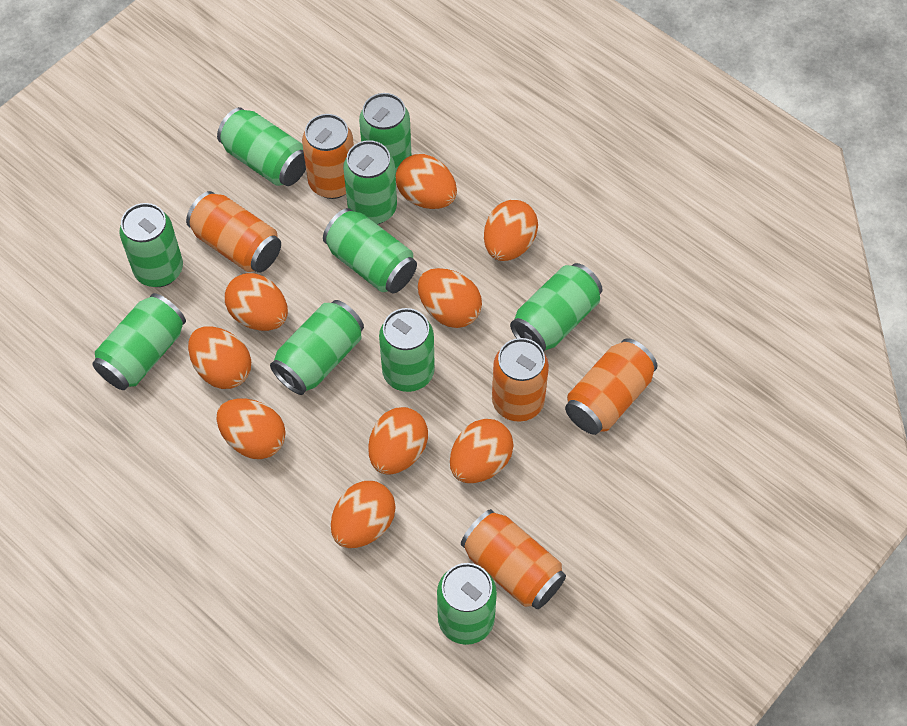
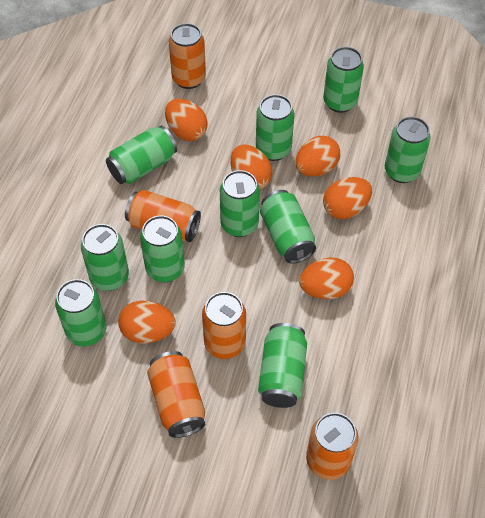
orange egg: [188,326,251,389] [217,399,286,459] [225,273,288,331] [331,481,396,548] [368,407,428,475] [396,154,457,209] [418,268,482,328] [450,419,514,483] [484,200,538,261] = 9 -> [118,301,176,344] [165,99,208,141] [231,145,272,189] [295,136,340,176] [299,257,354,299] [323,177,372,219] = 6

